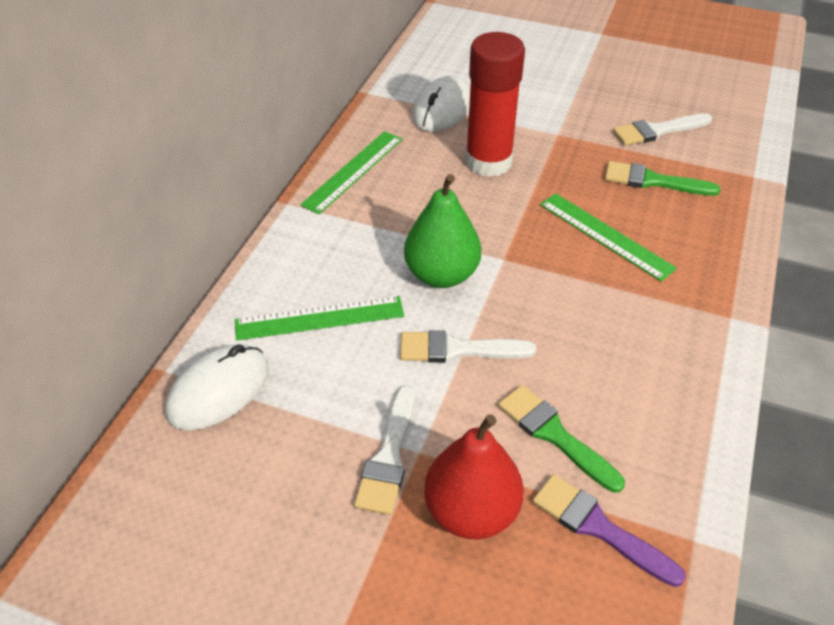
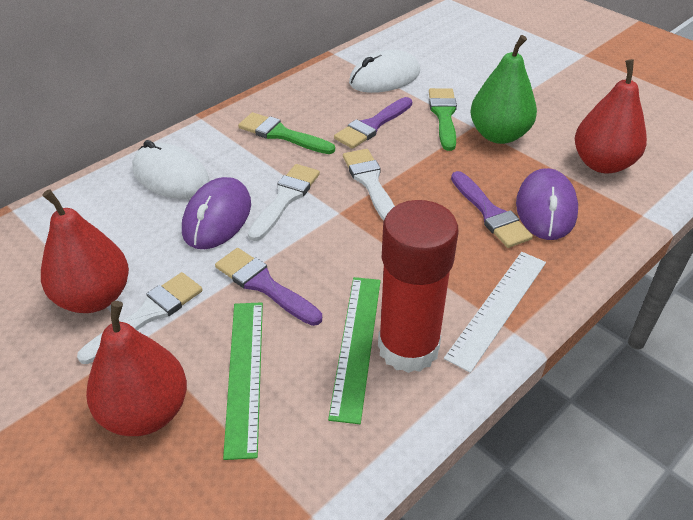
green ruler: [235,296,404,341] [300,131,402,214] [540,193,677,281] = 3 -> [223,302,263,460] [328,277,381,424] = 2
purple brush: [532,474,686,587] = 1 -> [215,248,322,326] [334,97,412,149] [451,171,533,248] = 3
purple mouse: none = 0 -> [182,177,251,249] [516,168,578,240] = 2
red pear: [424,414,524,539] = 1 -> [41,189,129,313] [86,301,187,436] [575,59,647,173] = 3
white ruler: none = 0 -> [444,252,546,373] = 1

